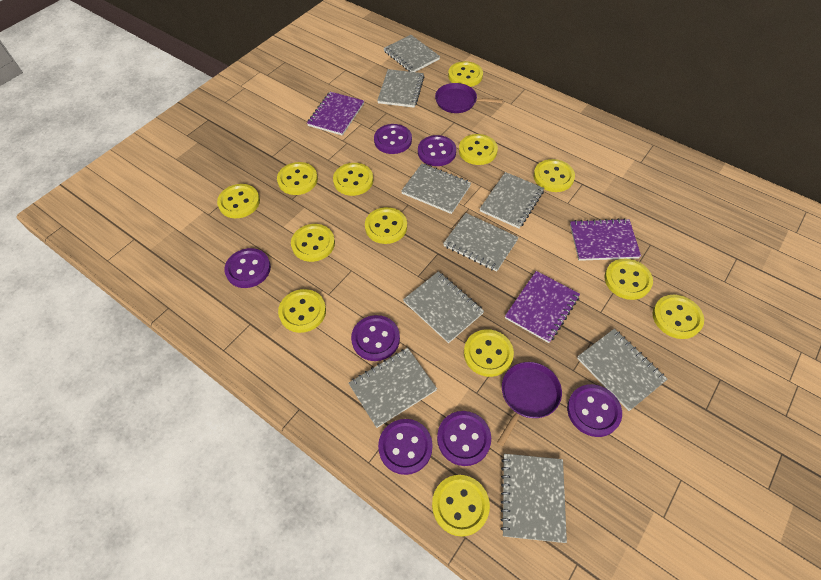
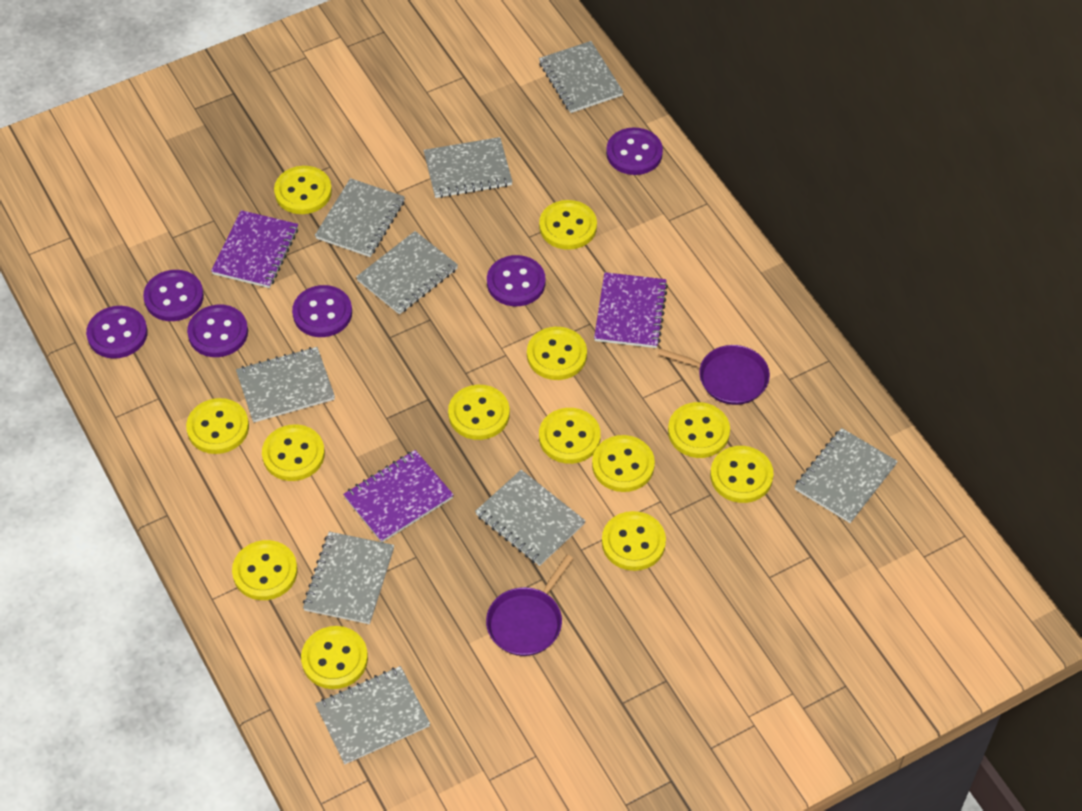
purple button: [224,248,271,288] [351,315,400,361] [374,124,412,154] [378,419,433,475] [418,135,456,166] [437,411,491,466] [567,384,622,437] = 7 -> [86,306,148,359] [143,270,204,321] [187,305,248,357] [292,285,352,337] [487,255,546,306] [606,127,663,175] = 6

